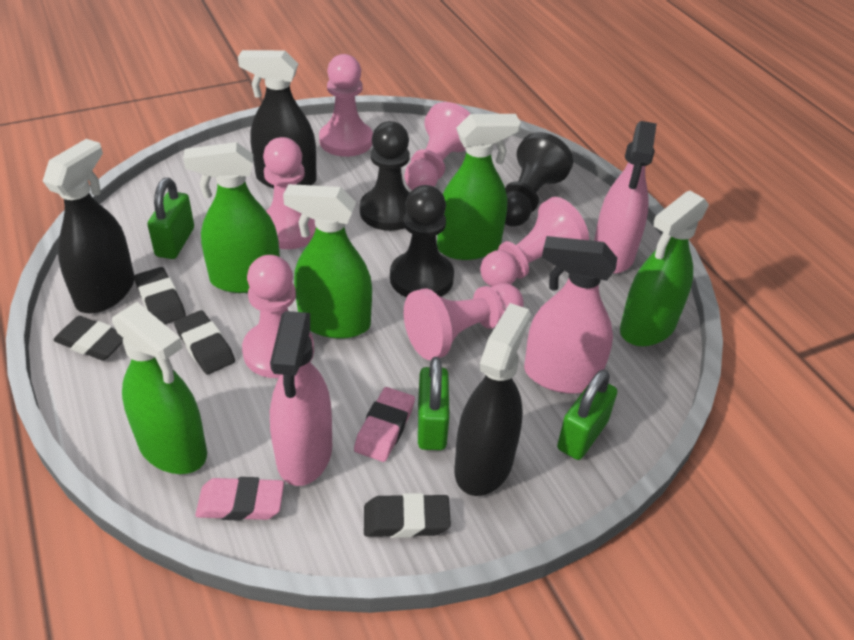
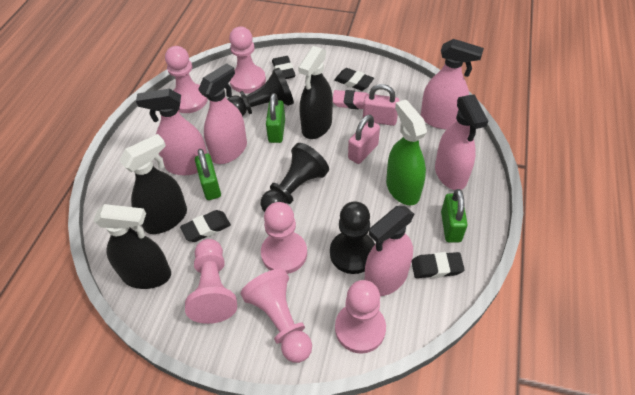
green spray bottle: [112,302,207,474] [183,142,280,293] [283,184,372,339] [437,114,521,260] [620,191,709,346] = 5 -> [386,100,427,205] = 1
pink eraser: [195,477,284,521] [354,387,415,462] = 2 -> [333,90,368,109] = 1
pink padlock: none = 0 -> [348,115,380,164] [363,84,400,126] = 2
pink spray bottle: [270,311,332,486] [524,236,617,394] [594,121,657,274] = 3 -> [136,89,207,175] [198,63,247,164] [365,206,415,296] [421,39,484,129] [435,94,488,190] = 5

